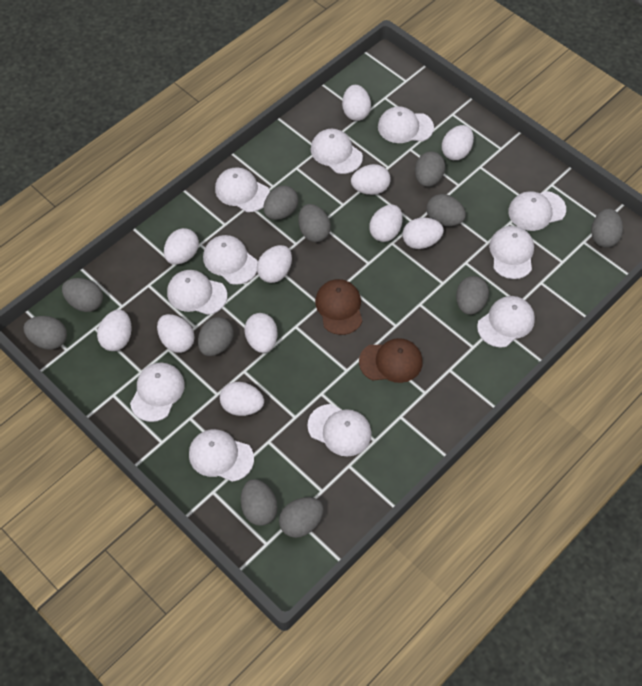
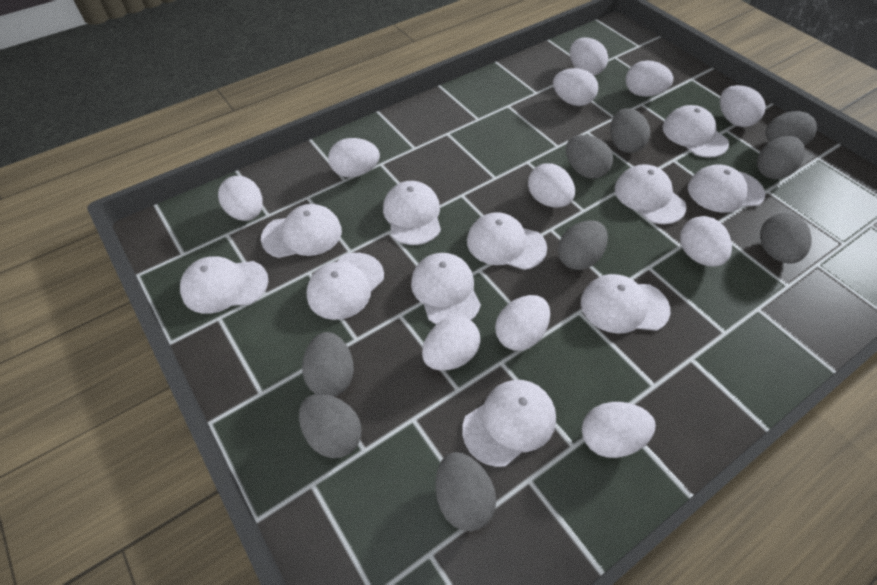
brown cap: [315,279,362,335] [359,338,423,383] = 2 -> none = 0
grey egg: [23,316,67,350] [62,278,103,312] [198,317,233,356] [241,479,278,526] [263,185,298,220] [279,497,323,538] [299,204,331,242] [415,151,445,187] [427,194,466,226] [456,276,489,315] [591,209,623,248] = 11 -> [299,394,362,458] [302,332,354,396] [436,452,496,531] [558,220,608,270] [566,135,613,179] [610,108,650,153] [757,136,805,179] [760,213,812,264] [766,111,817,146] = 9

